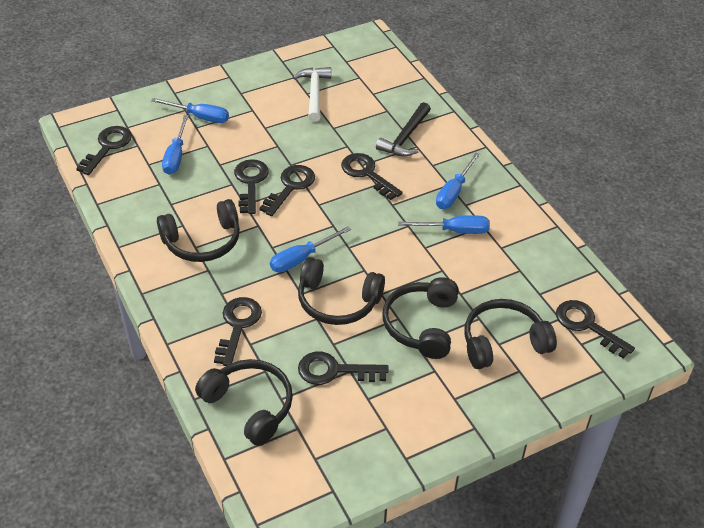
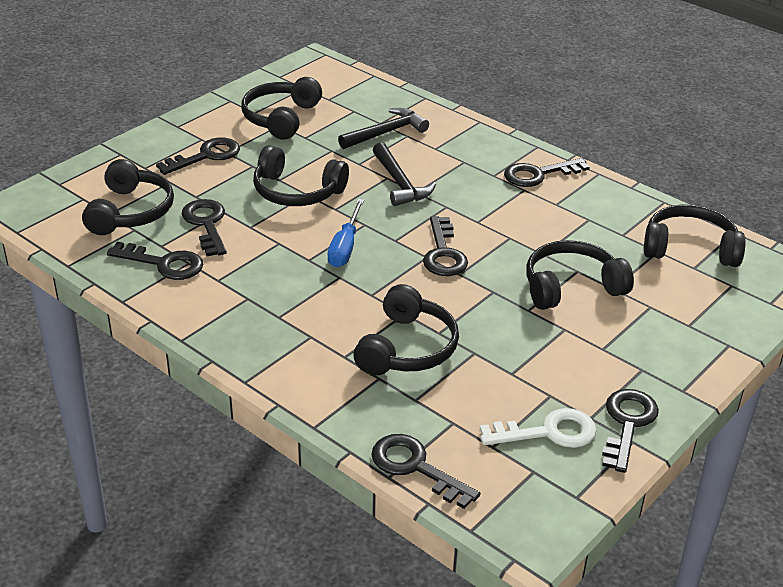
black hammer: [376,102,431,157] = 1 -> [338,108,429,149] [373,142,436,206] = 2
black headphones: [157,199,240,262] [195,359,293,446] [298,257,385,325] [382,277,459,359] [464,299,557,369] = 5 -> [82,159,174,235] [241,77,322,140] [253,145,349,206] [354,284,459,375] [526,240,634,310] [644,204,745,267] = 6
blue screwdriver: [151,98,229,123] [162,115,189,175] [270,226,351,273] [398,215,490,234] [436,152,480,209] = 5 -> [327,199,364,267] = 1
white hammer: [293,67,331,122] = 1 -> none = 0
white key: none = 0 -> [480,408,597,448] = 1

